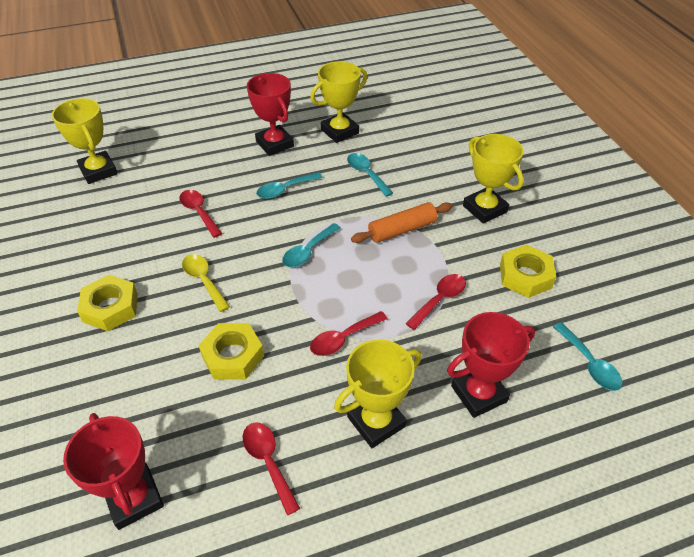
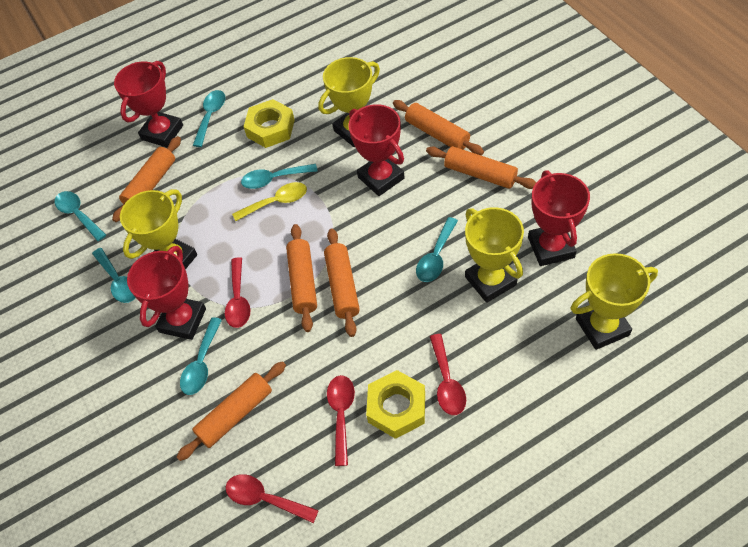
orange rolling pin: [351,202,452,243] = 1 -> [112,136,181,222] [177,361,286,461] [286,224,317,332] [324,228,360,337] [393,100,484,155] [426,146,536,189] = 6
red trophy: [63,413,164,530] [247,73,294,156] [447,312,535,418] = 3 -> [114,61,183,147] [127,246,206,340] [348,104,405,196] [528,170,590,266] = 4
turquoise spoon: [256,172,323,199] [282,223,341,267] [347,153,393,197] [553,322,623,391] = 4 -> [55,191,106,241] [92,248,136,303] [180,317,222,395] [193,90,225,147] [241,164,317,189] [416,217,458,282] = 6
yellow nut: [77,275,138,331] [198,323,264,380] [500,245,556,298] = 3 -> [243,99,295,148] [366,370,425,439] = 2

